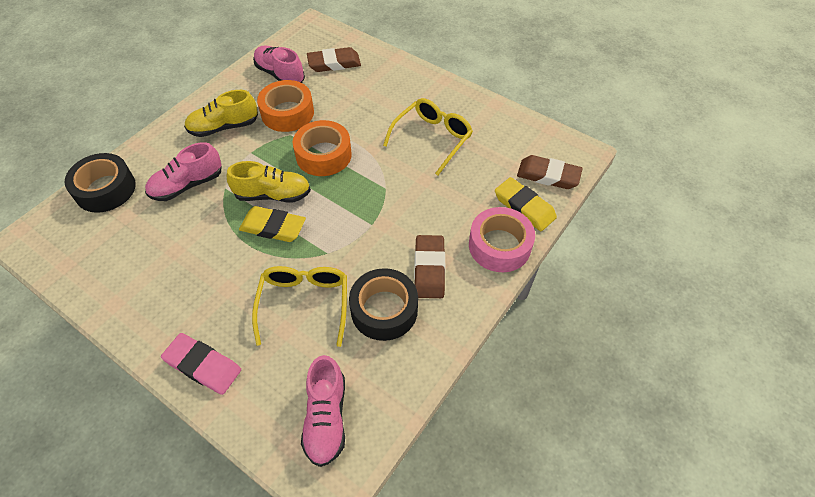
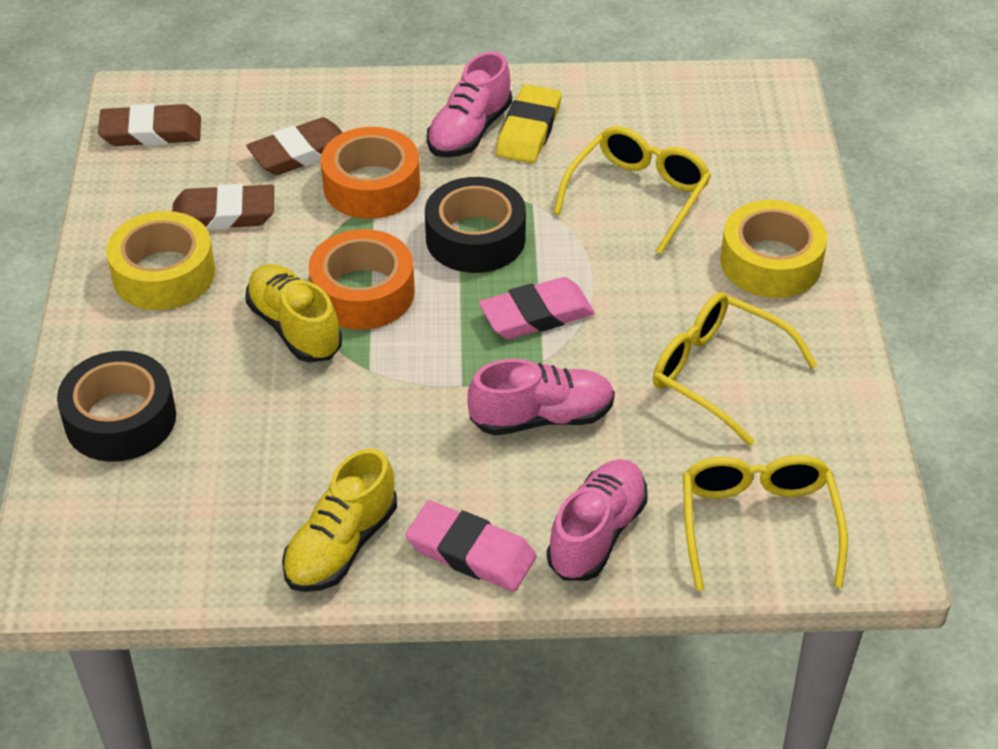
pink eraser: [161,333,241,395] = 1 -> [405,500,537,592] [479,277,595,339] = 2
pink tape: [469,207,535,272] = 1 -> none = 0
yellow eraser: [239,206,306,242] [495,177,557,231] = 2 -> [496,84,562,163] = 1
yellow glasses: [252,266,347,347] [383,98,473,176] = 2 -> [554,126,711,255] [653,292,817,446] [683,455,848,591] = 3
yellow tape: none = 0 -> [106,211,215,310] [720,200,827,298] = 2

